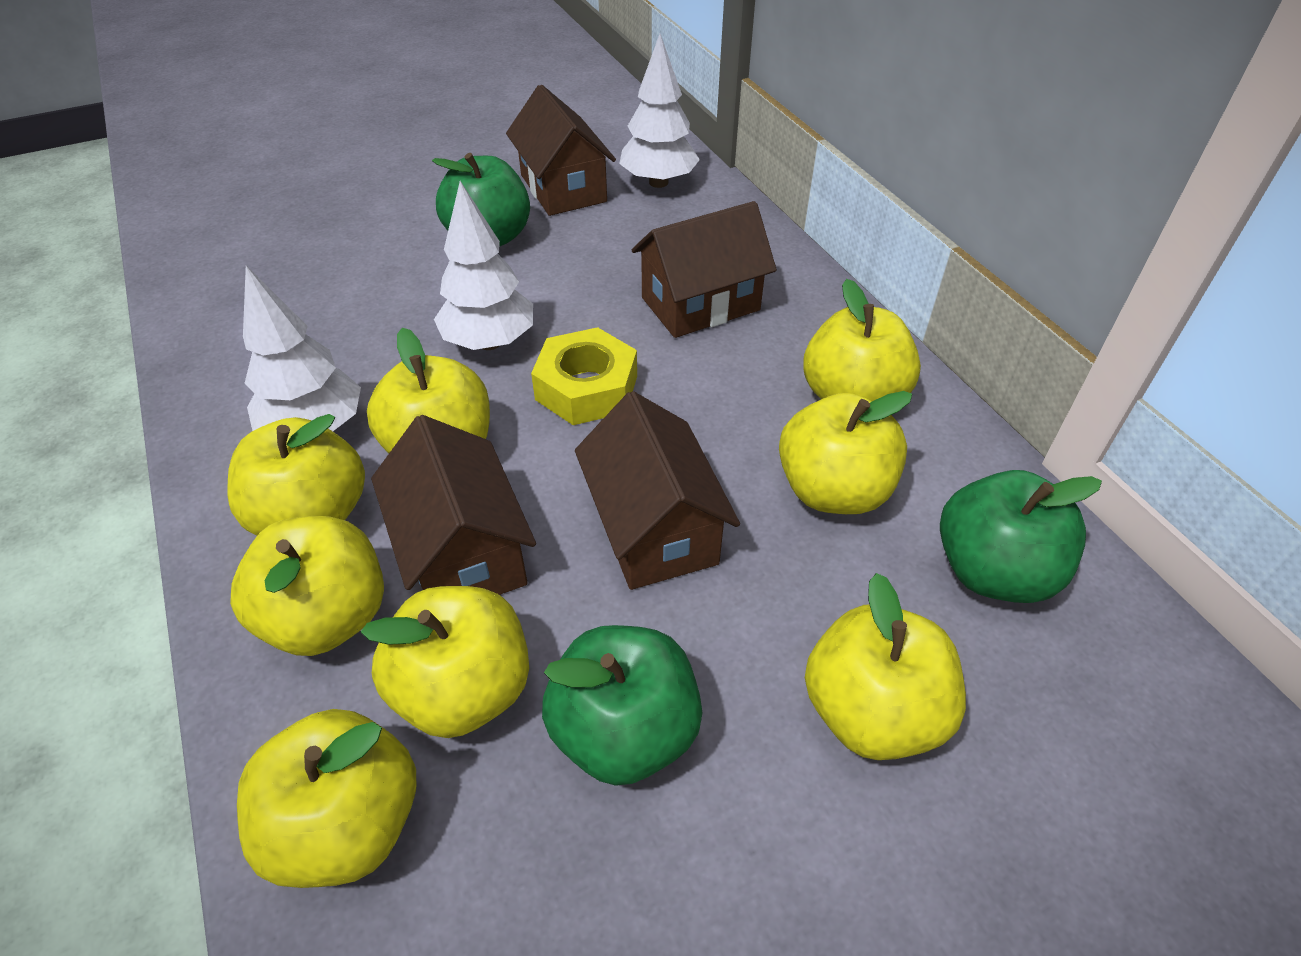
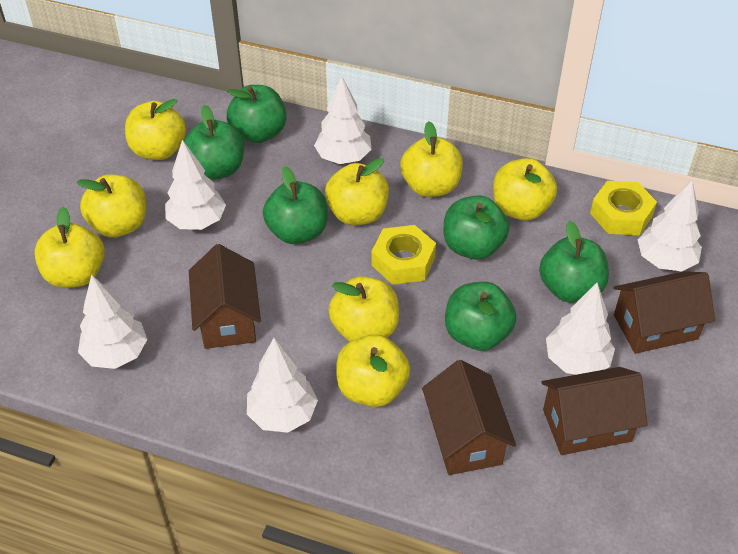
green apple: [432,153,530,247] [542,625,702,786] [940,470,1102,603] = 3 -> [184,105,244,180] [227,85,286,143] [263,166,328,244] [444,195,510,260] [445,282,516,351] [539,221,609,303] = 6
white tree: [243,266,361,431] [434,181,533,350] [619,34,700,188] = 3 -> [78,275,147,369] [165,140,226,230] [247,338,318,433] [314,76,372,164] [546,283,615,375] [638,180,702,271] = 6
yellow nut: [531,327,637,425] = 1 -> [371,225,436,285] [590,181,657,235] = 2

